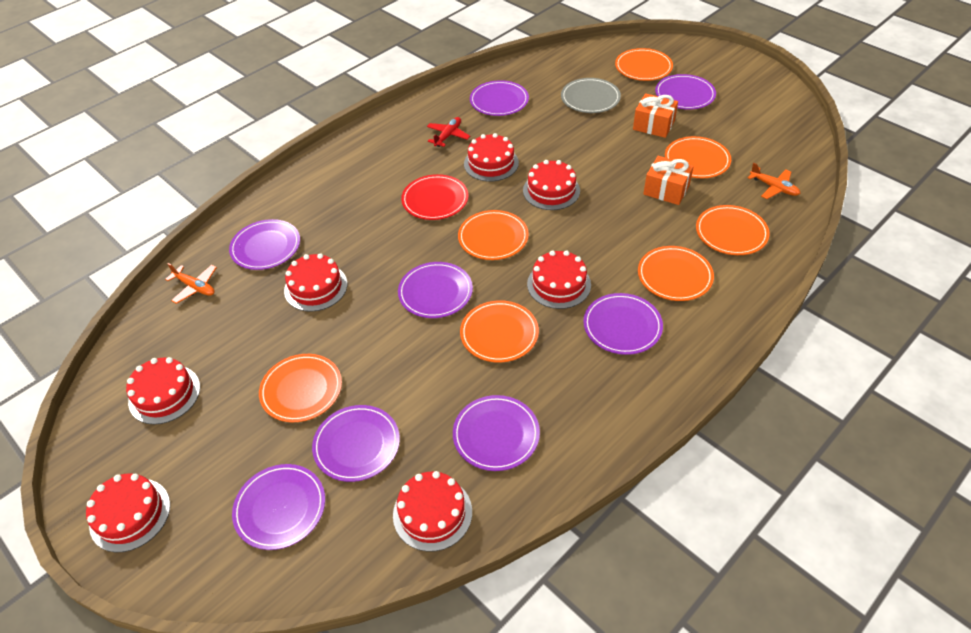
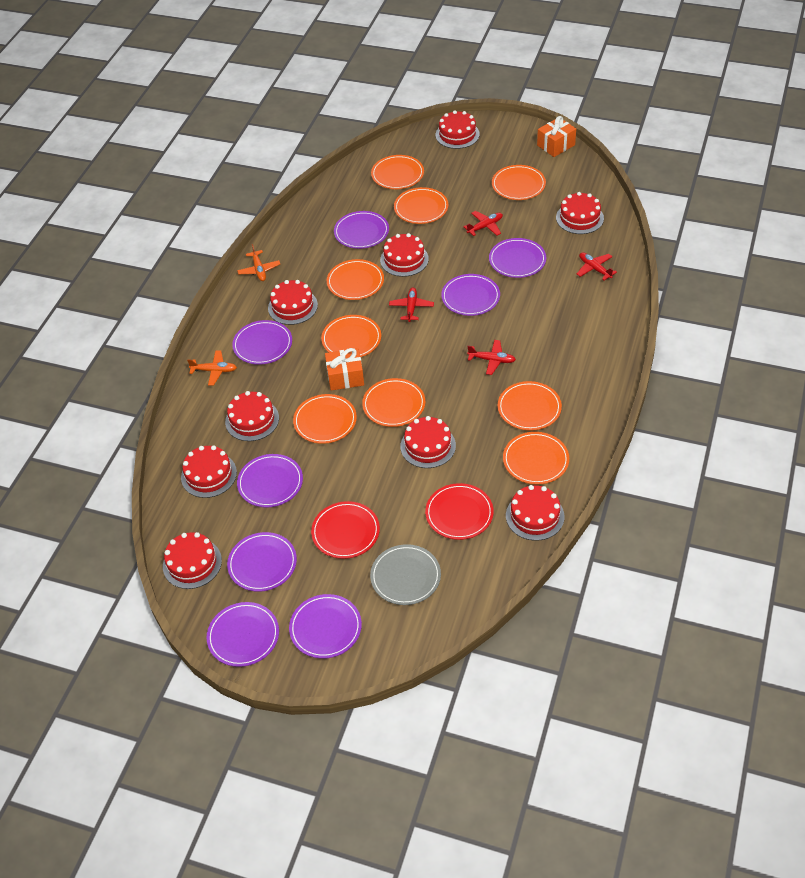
orange plate: [259,354,342,422] [458,210,529,260] [460,300,539,362] [615,48,673,81] [638,246,714,301] [665,136,731,178] [696,205,770,255] = 7 -> [293,394,357,444] [321,315,381,357] [327,259,384,300] [362,378,425,427] [371,155,424,189] [394,187,449,224] [492,165,546,200] [498,381,562,431] [503,432,569,485] = 9
red cake: [86,473,170,552] [126,357,200,424] [284,253,347,312] [393,471,472,552] [464,133,519,182] [523,160,580,210] [527,250,591,309] = 7 -> [163,532,222,589] [181,445,237,498] [225,391,279,441] [268,280,318,325] [380,233,429,277] [400,416,456,468] [436,110,480,149] [506,485,564,541] [556,192,604,234] = 9
red plane: [427,117,470,147] = 1 -> [389,288,434,322] [464,211,503,236] [467,340,516,375] [577,252,617,280] = 4
red plate: [401,174,468,220] = 1 -> [311,501,380,559] [425,483,494,540] = 2

